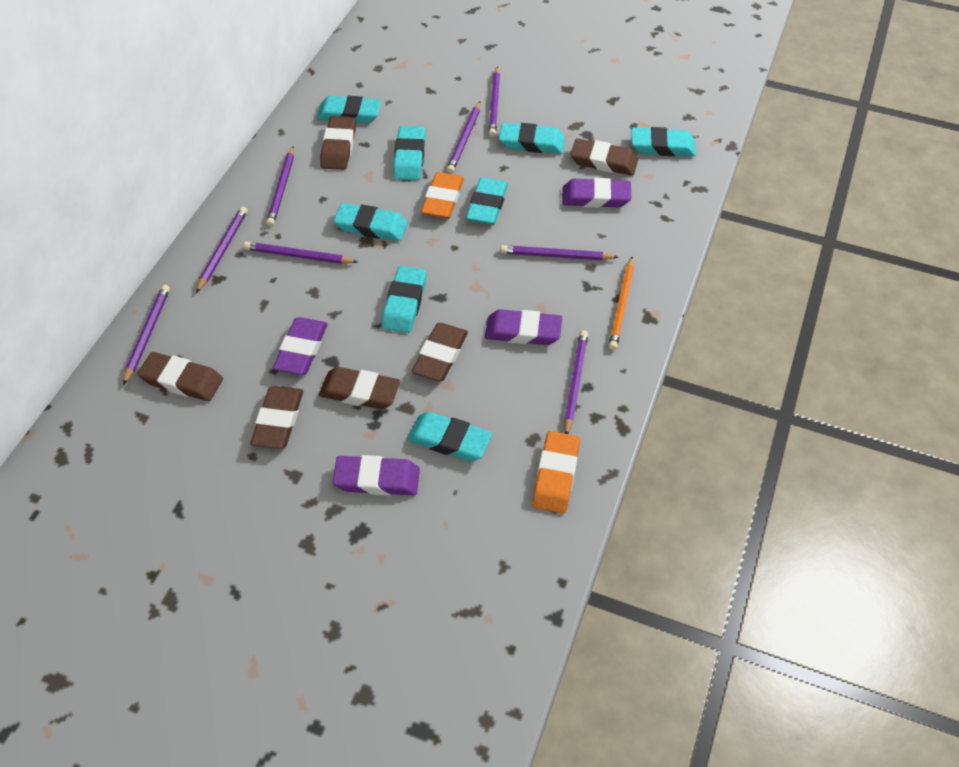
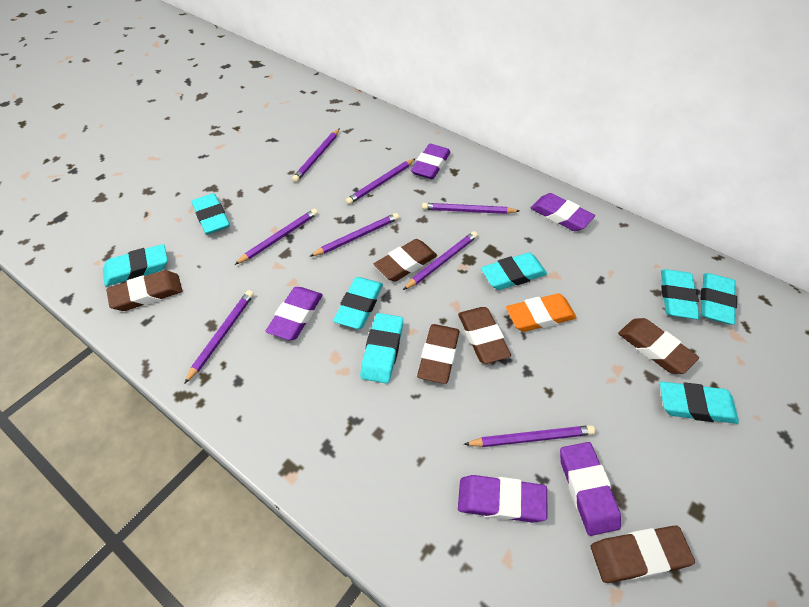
orange eraser: [421,172,464,219] [532,431,580,514] = 2 -> [506,293,577,332] = 1
orange pencil: [608,257,634,350] = 1 -> none = 0
purple eraser: [273,317,328,375] [333,455,420,496] [485,309,562,345] [562,178,632,208] = 4 -> [266,287,323,340] [411,144,451,179] [458,475,548,523] [531,193,595,231] [560,442,621,536] = 5

